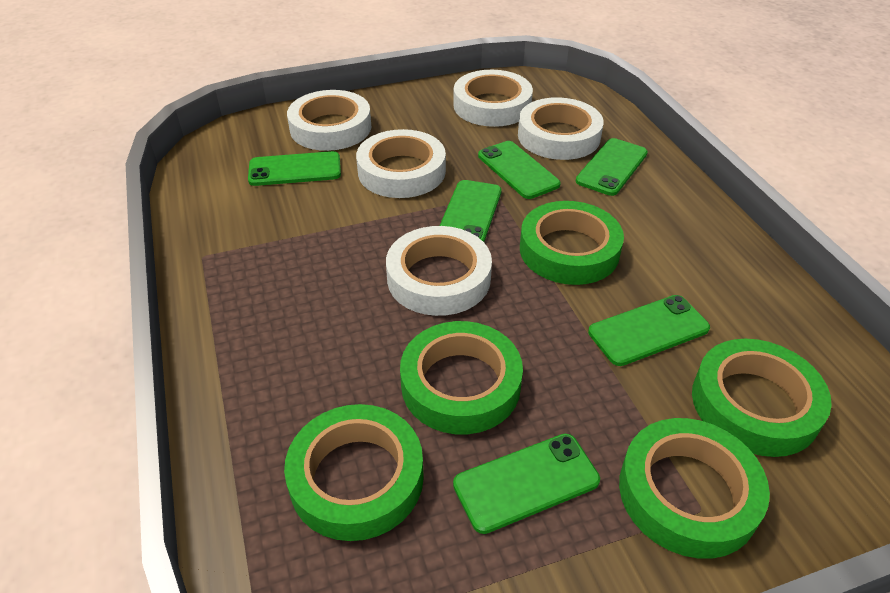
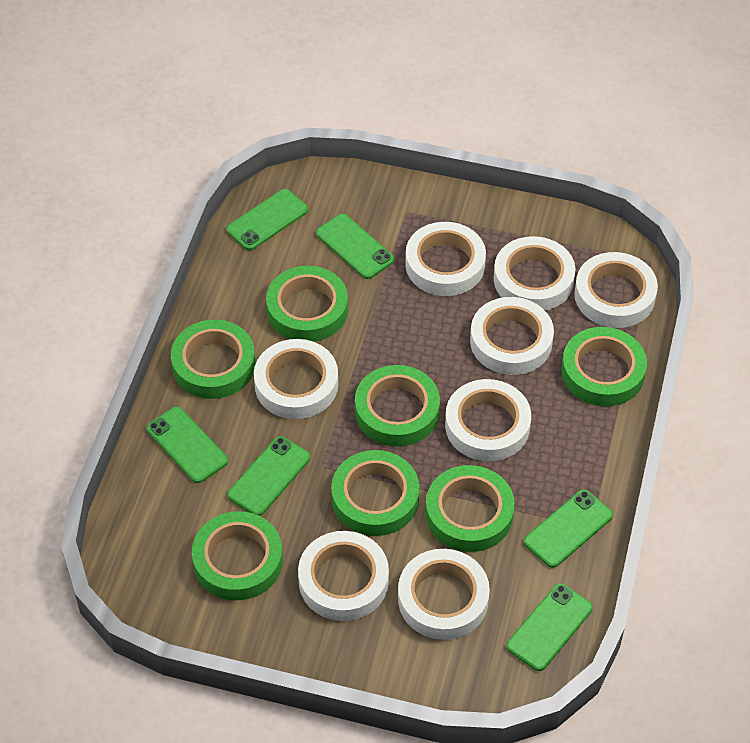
green tape: [284,404,424,541] [400,321,523,434] [520,201,624,285] [619,418,770,559] [692,339,832,457] = 5 -> [171,320,255,399] [192,511,283,600] [266,266,348,342] [331,450,419,536] [355,365,440,447] [425,465,515,552] [561,327,647,406] = 7
white tape: [287,90,371,151] [356,129,446,198] [386,226,492,316] [453,70,533,127] [518,97,604,160] = 5 -> [254,339,338,419] [298,531,389,621] [398,549,490,640] [405,222,486,296] [445,379,531,461] [470,297,554,375] [494,236,576,310] [574,252,658,328] = 8

